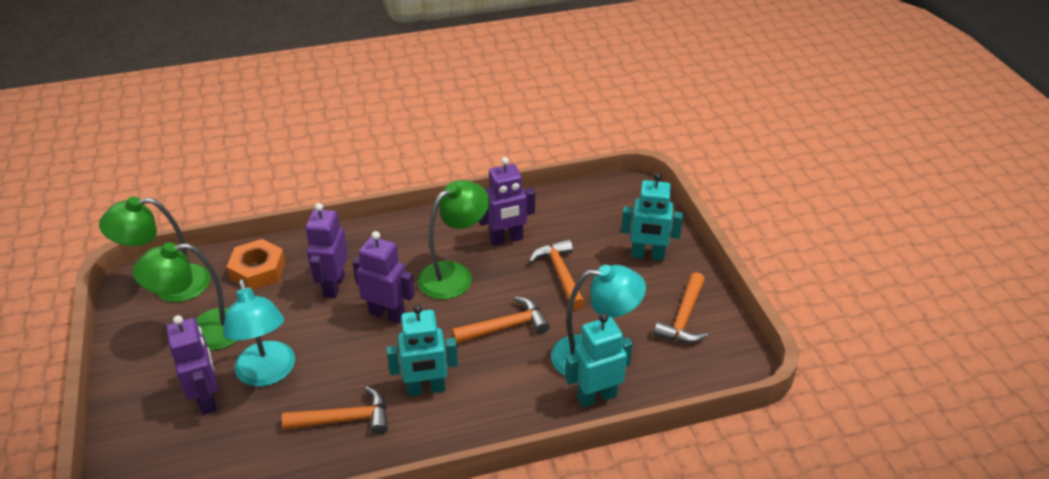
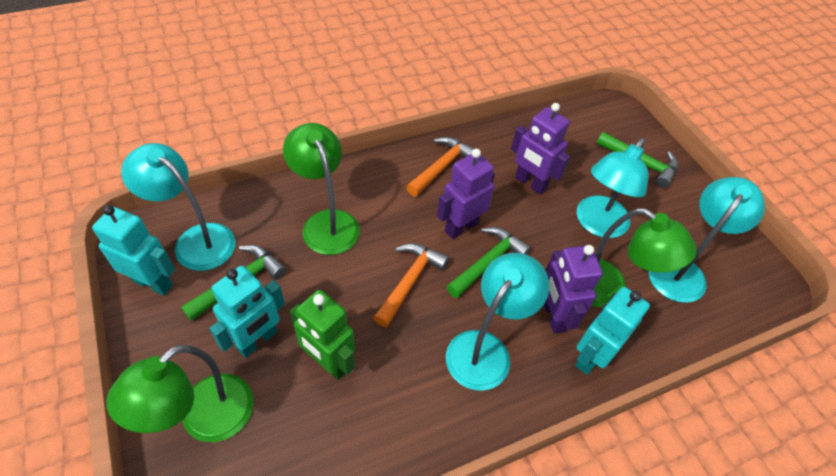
green hammer: none = 0 -> [181,245,286,321] [446,227,531,298] [596,132,678,188] = 3
green robot: none = 0 -> [290,290,355,380] = 1
orange hammer: [282,386,388,435] [452,296,550,344] [529,239,585,310] [653,272,708,343] = 4 -> [373,243,449,327] [406,137,475,196] = 2
orange nut: [227,239,286,290] = 1 -> none = 0
purple robot: [166,315,218,415] [305,203,348,298] [352,231,415,324] [479,157,535,246] = 4 -> [437,149,495,239] [511,103,570,194] [544,245,603,334] = 3
turquoise lamp: [223,279,295,386] [551,265,646,376] = 2 -> [121,143,236,271] [446,253,549,390] [577,138,649,238] [648,177,765,303] = 4

